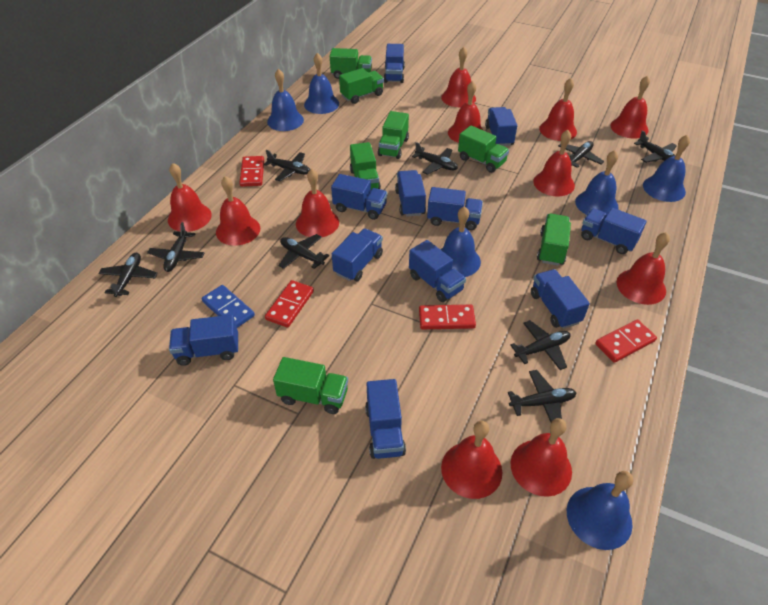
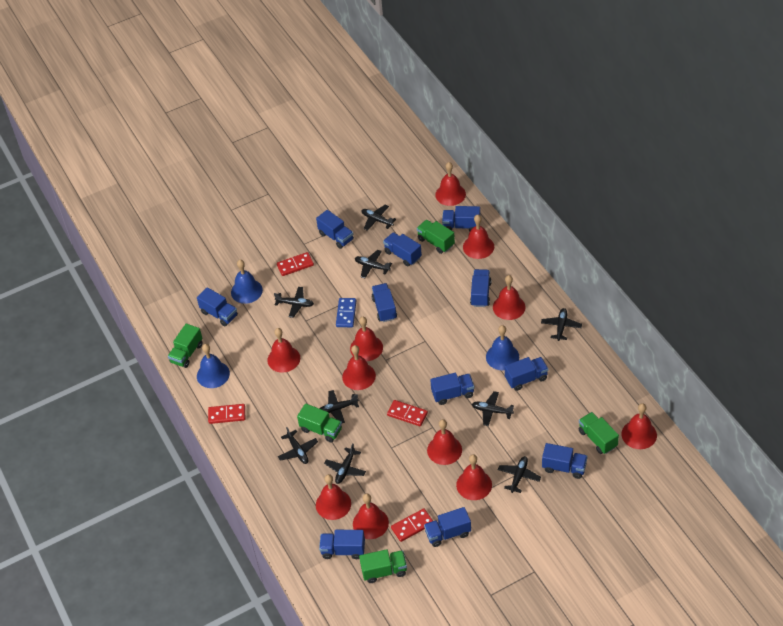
blue bell: [267,69,304,131] [304,53,339,114] [440,206,481,277] [567,471,633,550] [575,150,619,215] [643,135,690,202] = 6 -> [197,344,230,388] [231,260,263,304] [486,325,519,370] = 3
green truck: [273,357,348,414] [330,48,372,79] [339,68,384,104] [350,142,381,189] [378,111,409,159] [458,125,509,173] [537,214,571,266] = 7 -> [168,324,202,368] [297,403,342,443] [359,549,407,583] [417,220,455,254] [579,412,619,454] = 5

